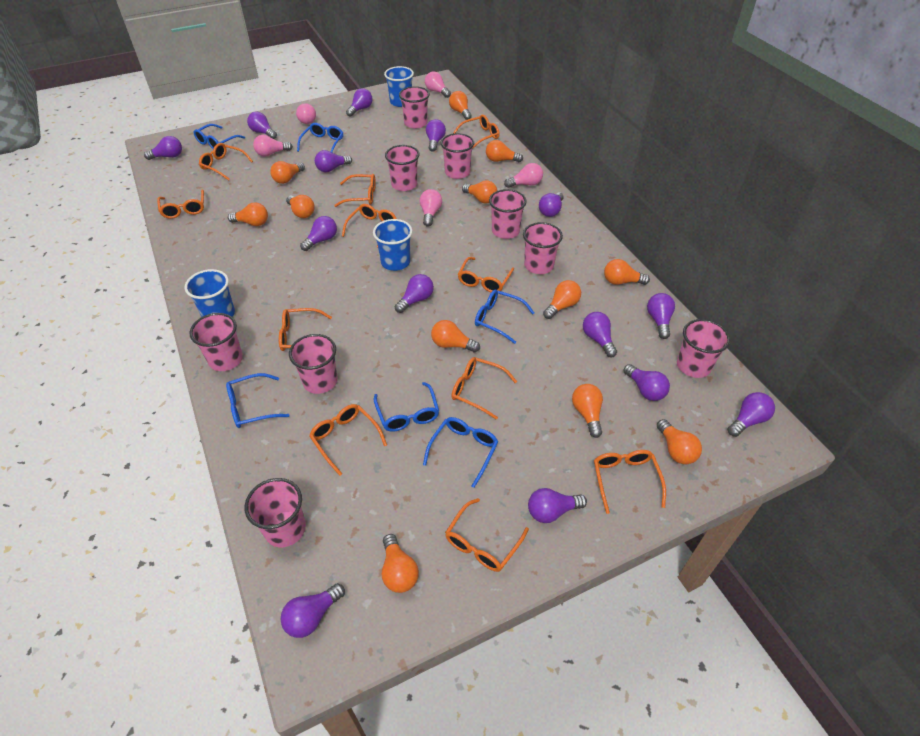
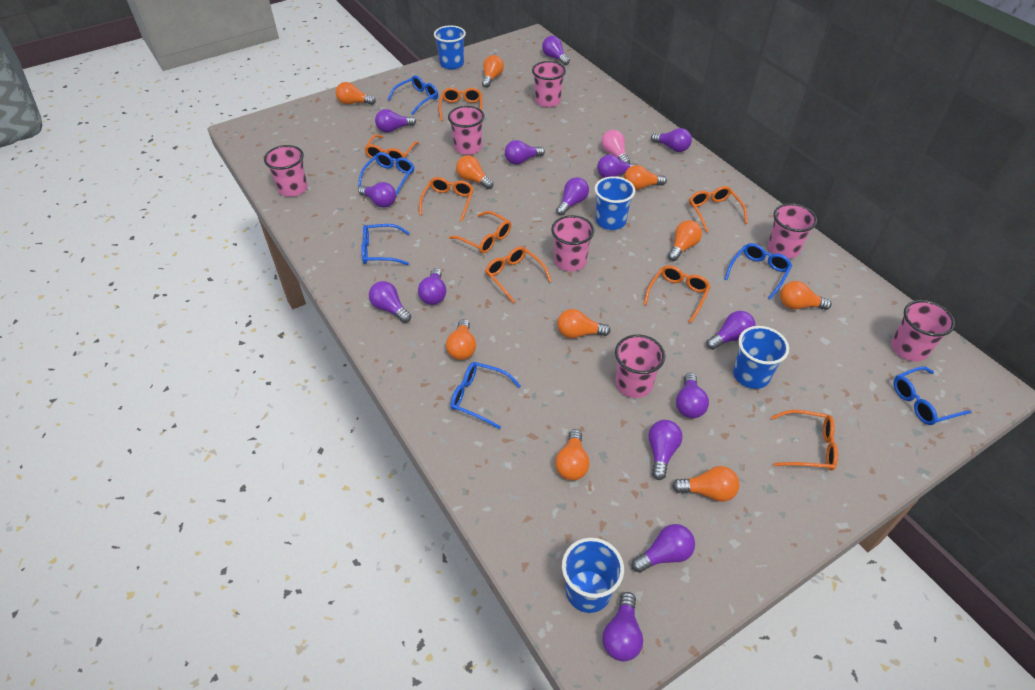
blue cup: [185,269,235,317] [373,219,412,271] [384,66,414,107] = 3 -> [434,25,466,69] [562,538,624,613] [594,176,635,230] [733,326,789,389] = 4
orange glasses: [157,190,204,219] [199,143,253,181] [279,308,332,351] [309,404,387,476] [334,174,376,207] [342,204,397,247] [445,498,529,572] [452,357,517,420] [453,115,500,149] [458,257,514,292] [594,450,666,514] = 11 -> [364,135,419,163] [419,177,474,222] [439,88,482,121] [449,211,511,254] [485,246,552,303] [643,265,711,323] [689,186,748,233] [771,410,838,471] = 8
orange light bulb: [228,202,268,226] [270,161,305,184] [286,195,315,218] [382,534,419,593] [431,320,480,352] [449,91,472,120] [462,180,497,204] [486,140,523,162] [543,280,581,319] [572,384,603,438] [604,259,650,285] [657,419,702,464] = 12 -> [336,82,376,105] [446,319,476,360] [456,155,494,189] [482,55,504,88] [555,429,590,481] [557,309,610,338] [624,165,667,190] [668,220,702,261] [672,466,739,502] [780,281,832,310] = 10
pink cup: [190,313,243,371] [245,478,306,547] [289,334,338,394] [385,145,419,191] [399,86,430,129] [441,133,474,179] [489,189,527,239] [523,222,563,274] [677,319,730,378] = 9 -> [264,145,308,197] [448,106,485,155] [532,61,566,107] [551,215,594,271] [615,335,665,398] [768,203,817,259] [891,300,955,361] = 7
pink light bulb: [253,135,293,157] [296,103,316,124] [420,189,442,226] [425,72,451,98] [504,163,543,188] = 5 -> [601,130,630,163] = 1

